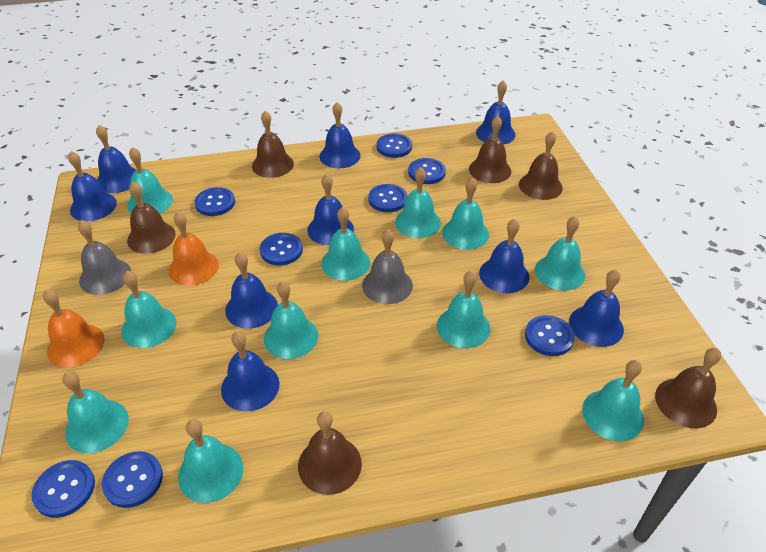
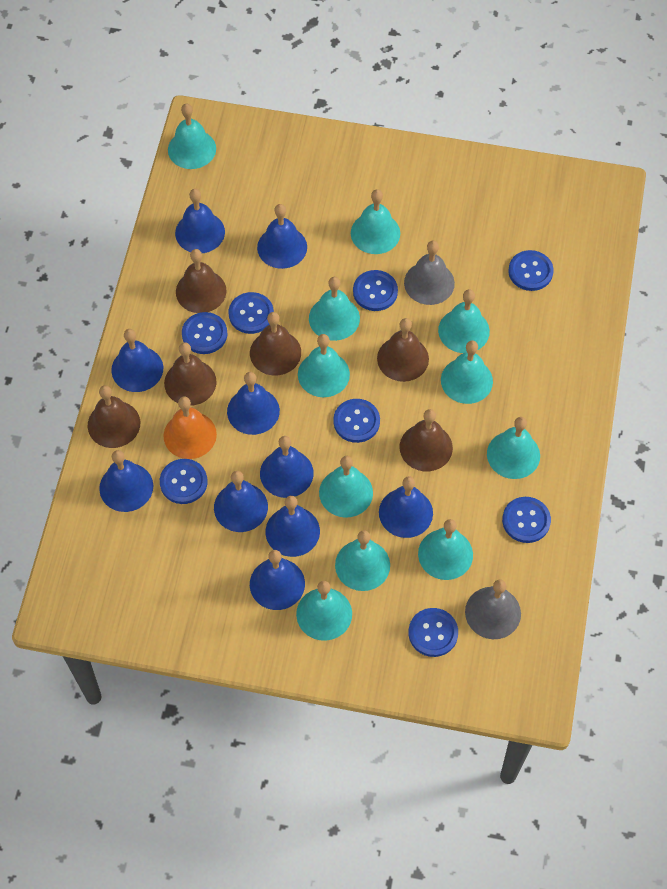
blue bell: [68,151,117,221] [96,125,136,193] [221,331,280,411] [225,252,278,329] [307,174,354,245] [319,102,361,168] [476,80,516,145] [479,219,529,293] [569,270,624,347] = 9 -> [99,450,153,512] [111,329,163,392] [175,189,225,253] [214,471,268,532] [227,372,280,435] [250,550,305,610] [257,204,307,269] [260,436,314,498] [265,496,320,557] [379,476,433,538] = 10
orange bell: [43,289,105,367] [169,212,219,286] = 2 -> [164,397,217,459] = 1

